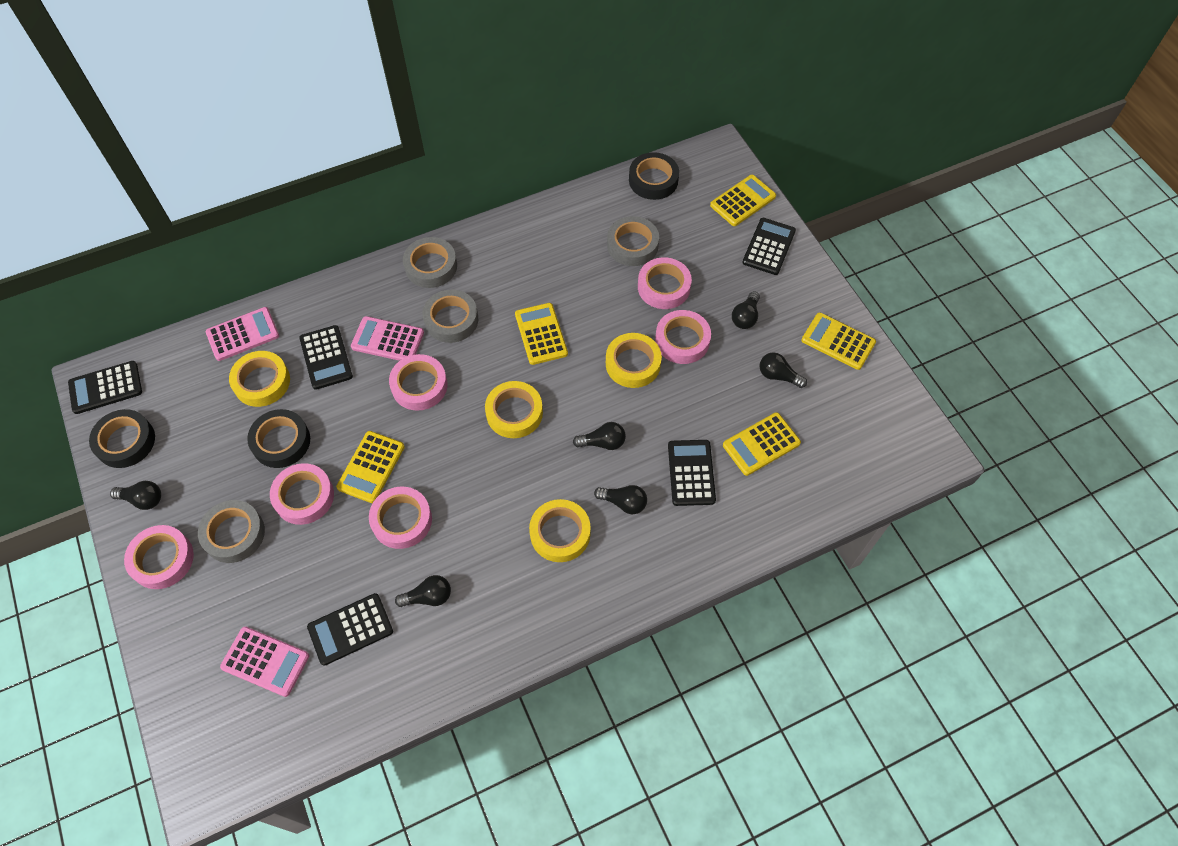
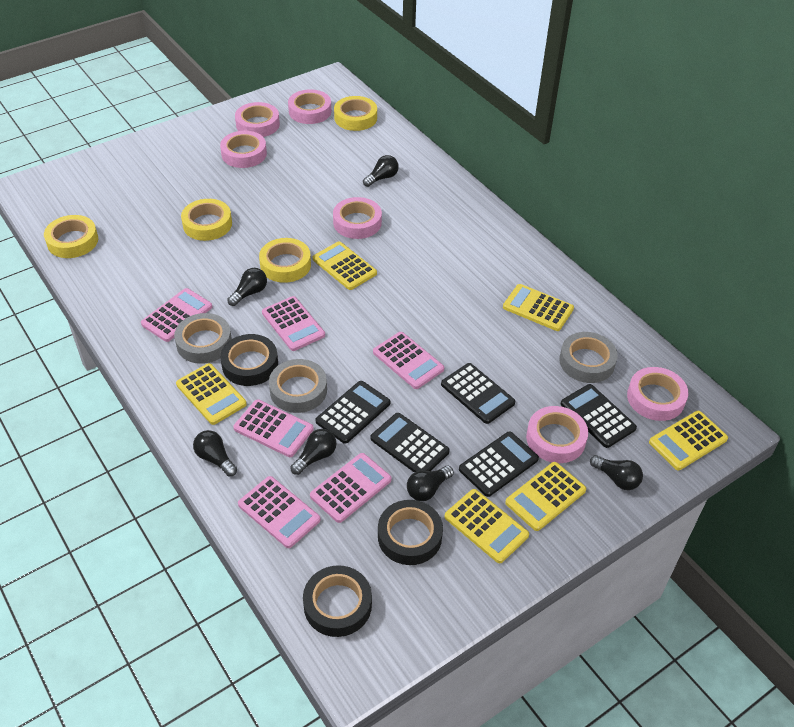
grey tape: [198,500,265,563] [403,237,457,288] [423,290,478,343] [607,216,659,266] = 4 -> [174,313,232,364] [269,359,327,413] [559,332,618,383] = 3
pink calculator: [206,307,279,361] [220,626,309,697] [351,316,424,361] = 3 -> [141,288,212,342] [233,399,314,457] [238,476,321,548] [262,296,325,351] [310,453,392,523] [373,332,444,389] = 6
yellow calculator: [336,431,405,503] [515,303,568,365] [710,175,776,226] [723,412,801,476] [802,312,876,370] = 5 -> [176,363,247,425] [313,241,377,290] [445,489,529,563] [503,284,574,331] [505,462,586,531] [649,411,728,470] = 6

